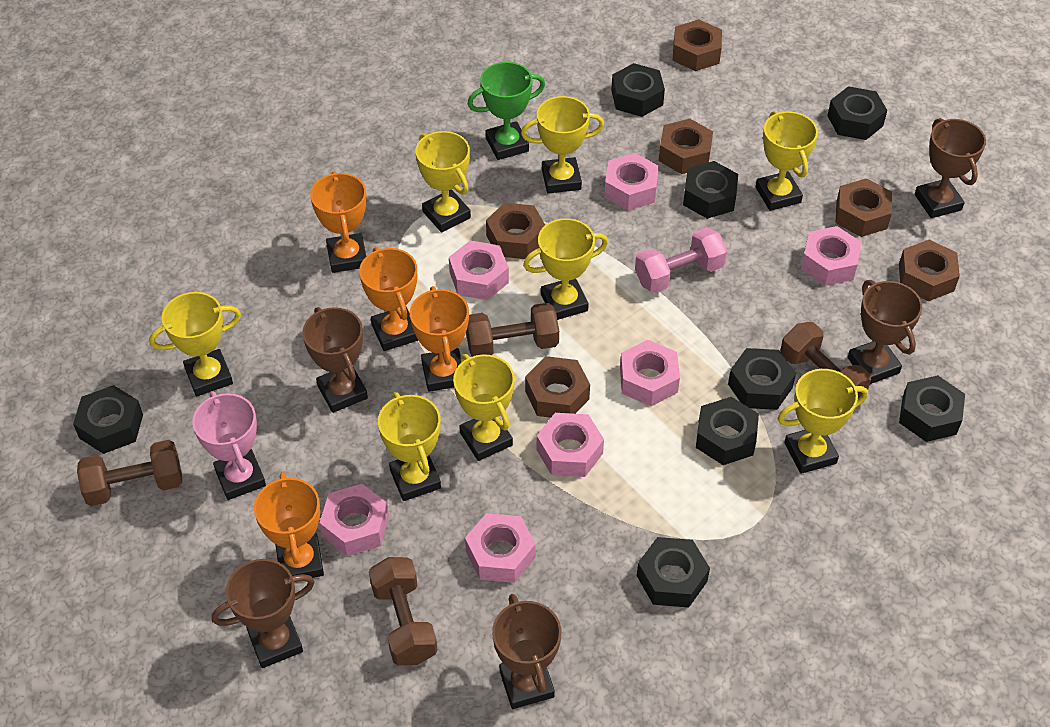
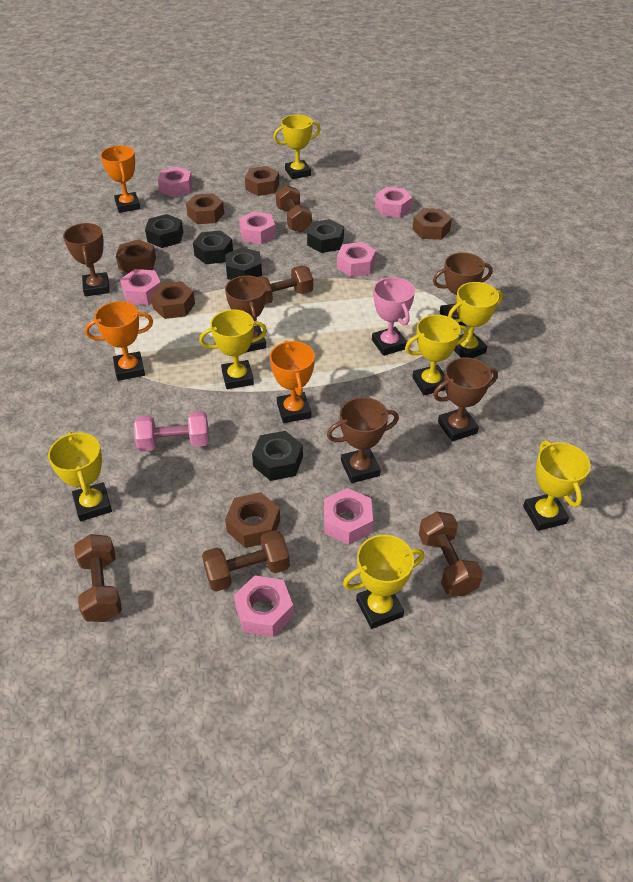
black nut: [73,385,143,454] [611,63,665,117] [637,537,710,608] [683,161,738,219] [696,397,759,465] [728,348,796,410] [827,86,887,140] [899,375,965,442] = 8 -> [145,214,183,248] [193,230,233,264] [225,247,262,280] [252,431,303,481] [307,219,344,253] = 5
brown dumbbell: [77,440,182,506] [369,557,438,665] [466,303,559,357] [780,322,871,399] = 4 -> [74,534,122,622] [202,530,290,592] [258,266,313,304] [276,185,312,233] [419,512,483,596] = 5
green trophy: [468,62,545,160] = 1 -> none = 0
orange trophy: [254,472,324,578] [310,171,367,273] [359,247,418,351] [410,286,469,392] = 4 -> [85,301,153,381] [100,145,141,213] [270,340,315,423] = 3
yellow trophy: [149,292,241,396] [378,392,441,501] [416,131,471,233] [453,354,515,461] [521,96,604,194] [523,218,608,320] [756,111,818,211] [778,369,868,474] = 8 -> [48,432,112,521] [199,309,267,389] [273,115,321,179] [343,535,424,629] [405,315,468,395] [448,282,503,358] [523,441,591,531] = 7

